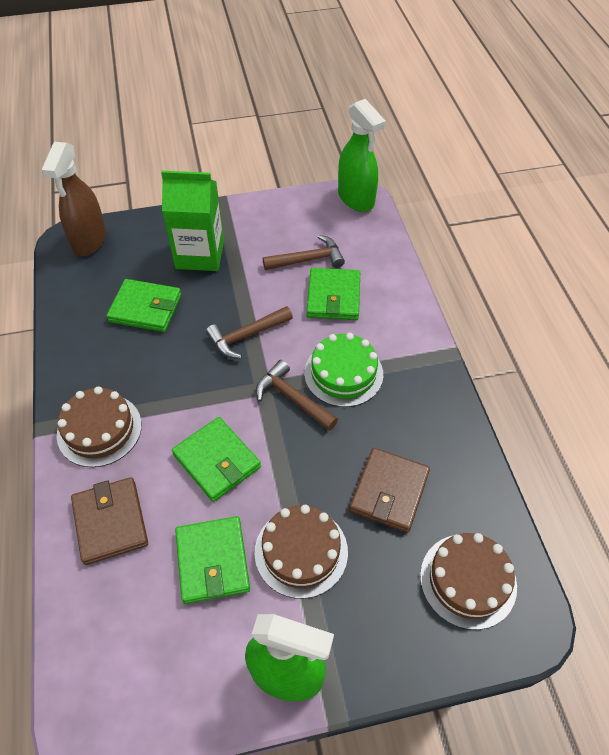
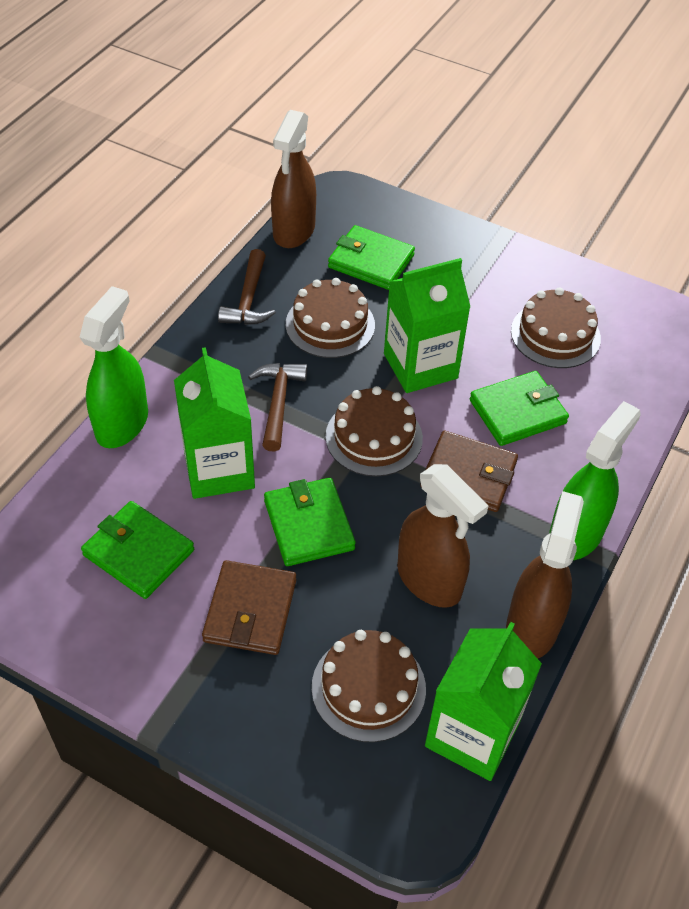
brown cake: [57,386,142,467] [255,505,348,599] [420,533,517,630] = 3 -> [286,278,375,358] [312,630,426,742] [325,386,423,477] [511,288,601,368] = 4
brown hammer: [206,306,293,359] [256,360,338,431] [263,235,345,270] = 3 -> [218,249,276,325] [248,363,307,452] = 2
brown spray bottle: [41,142,106,256] = 1 -> [271,110,316,248] [397,464,488,608] [506,491,584,659] = 3
green cake: [304,333,383,407] = 1 -> none = 0
green carton: [161,171,224,271] = 1 -> [174,347,255,499] [384,258,470,393] [425,622,542,781] = 3

